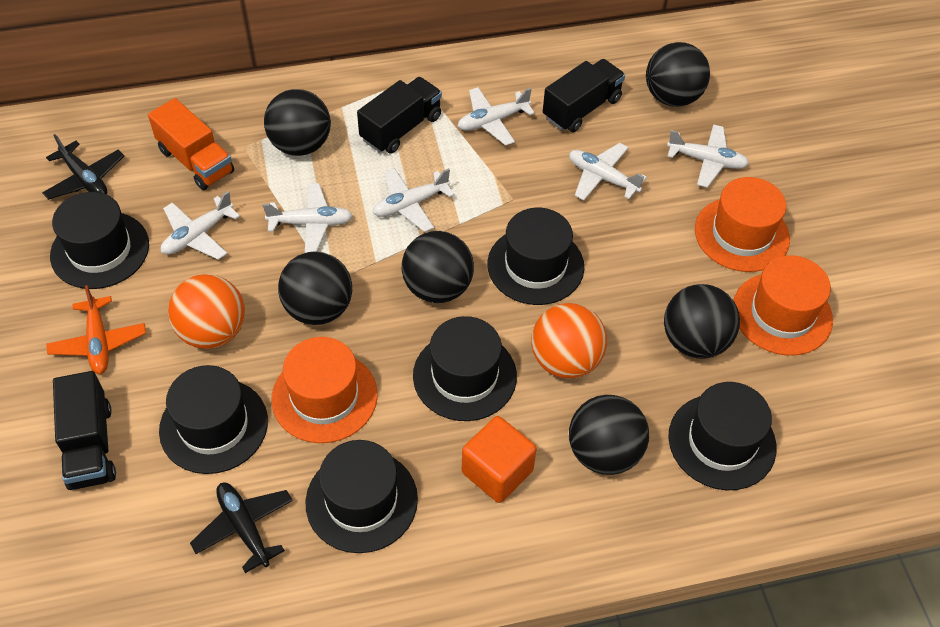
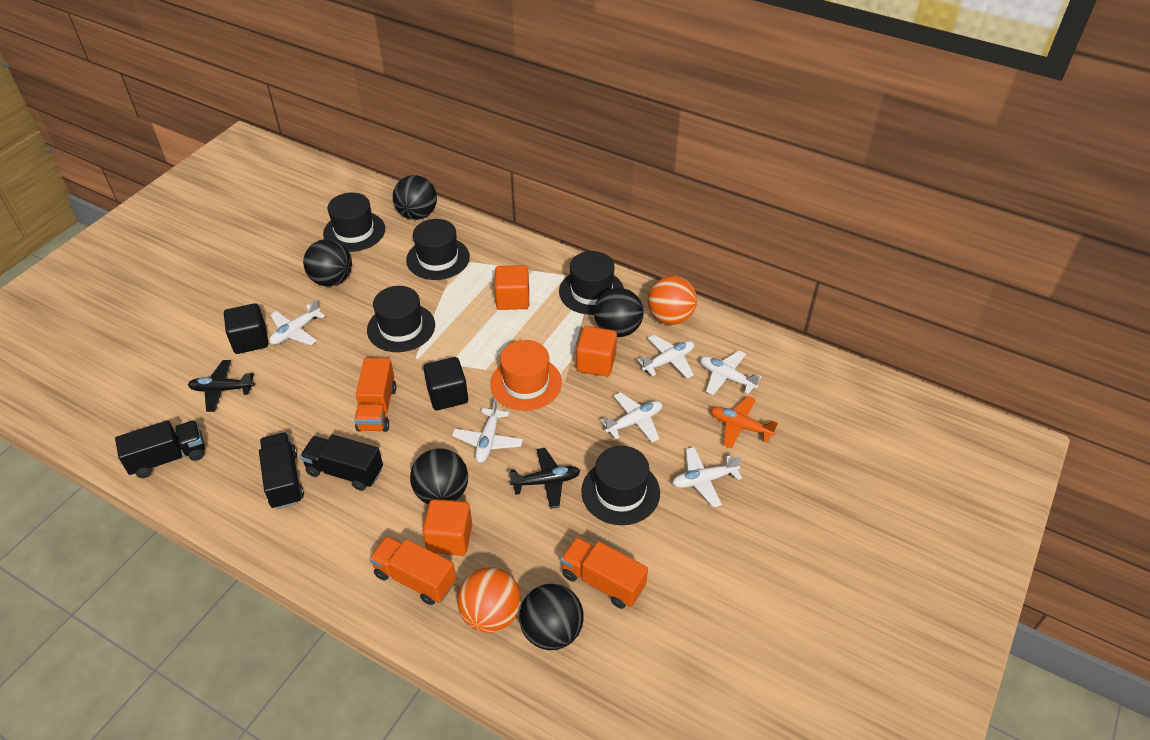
black ball: [264,89,331,156] [278,251,352,325] [402,231,474,303] [569,395,649,475] [646,42,710,107] [664,284,740,359] = 6 -> [303,239,352,287] [393,175,437,220] [410,448,468,505] [519,584,584,650] [594,288,644,337] = 5
black cube: none = 0 -> [224,303,268,354] [423,357,468,410] = 2
black hat: [50,192,149,289] [159,365,268,474] [305,440,418,553] [413,316,517,421] [487,208,584,305] [668,382,777,490] = 6 -> [323,193,385,252] [367,286,435,352] [406,219,470,280] [559,251,624,315] [581,446,660,525] = 5
orange cube: [462,416,537,503] = 1 -> [422,499,472,556] [495,265,529,310] [576,326,617,377] = 3
orange hat: [271,337,377,443] [695,177,790,272] [733,255,833,356] = 3 -> [490,340,562,411] = 1
orange truck: [148,98,234,190] = 1 -> [354,358,396,432] [369,536,456,605] [560,537,648,609] = 3

